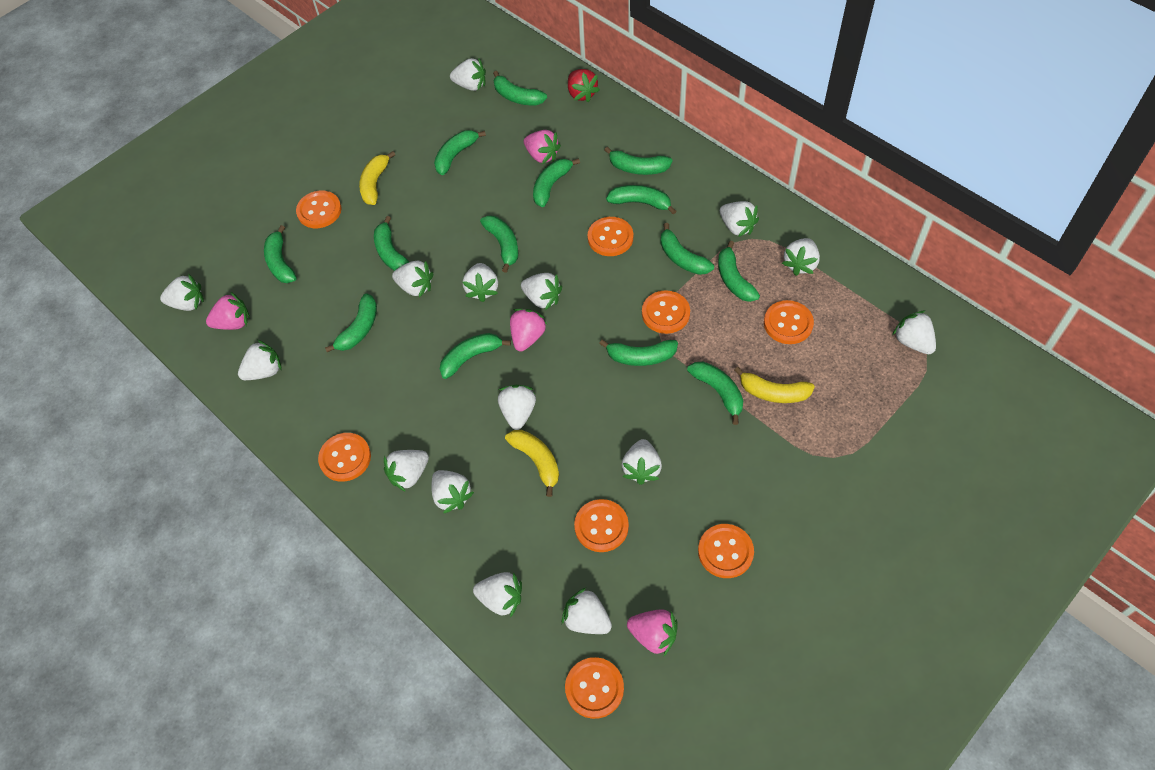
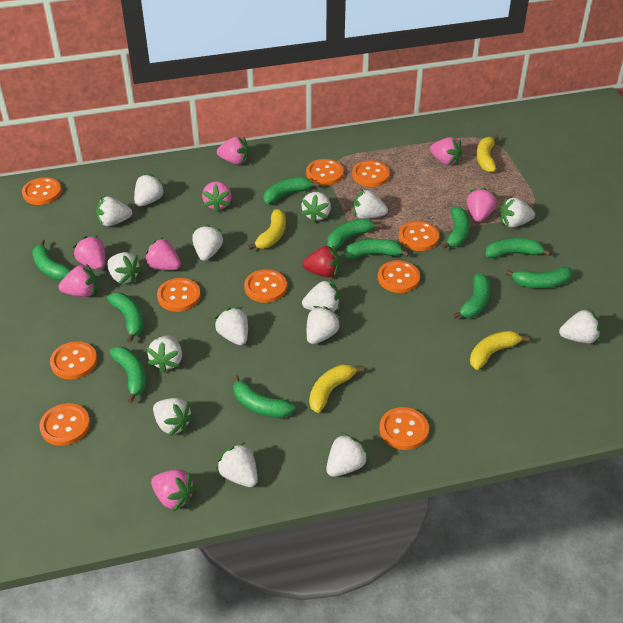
green banana: [264,225,297,283] [325,293,377,352] [374,216,409,271] [434,130,486,175] [440,333,511,379] [480,215,518,273] [493,71,547,106] [533,158,580,207] [599,340,678,366] [604,147,673,175] [606,185,676,215] [661,223,714,275] [687,362,743,425] [718,241,760,302] = 14 -> [32,240,71,281] [107,293,144,343] [110,347,146,403] [233,374,295,418] [263,177,319,204] [327,218,382,250] [344,239,409,259] [441,206,470,249] [452,273,490,319] [486,238,551,258] [505,267,572,288] = 11
orange button: [296,191,341,228] [318,433,371,482] [565,657,624,719] [574,499,629,552] [588,217,633,256] [642,291,690,334] [698,524,754,578] [764,300,814,344] = 8 -> [22,177,62,205] [39,403,90,446] [50,341,97,380] [157,278,201,312] [244,269,287,303] [306,159,344,185] [352,160,390,187] [378,260,420,293] [379,407,429,450] [399,221,439,251] = 10
pink strawberry: [206,292,250,330] [510,309,547,351] [524,130,561,164] [627,609,678,656] = 4 -> [58,264,97,297] [73,235,105,270] [144,237,181,270] [151,470,196,512] [202,181,232,213] [217,136,249,165] [430,137,462,165] [467,188,497,222] = 8
yellow banana: [359,151,396,205] [505,430,559,497] [734,367,815,403] = 3 -> [248,209,286,250] [309,364,364,413] [470,330,530,370] [476,135,499,172] = 4

